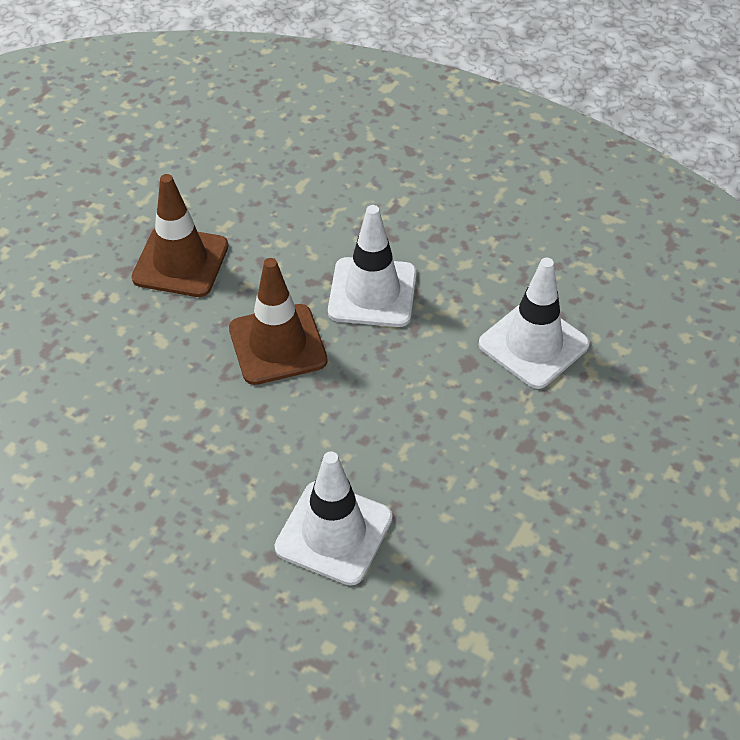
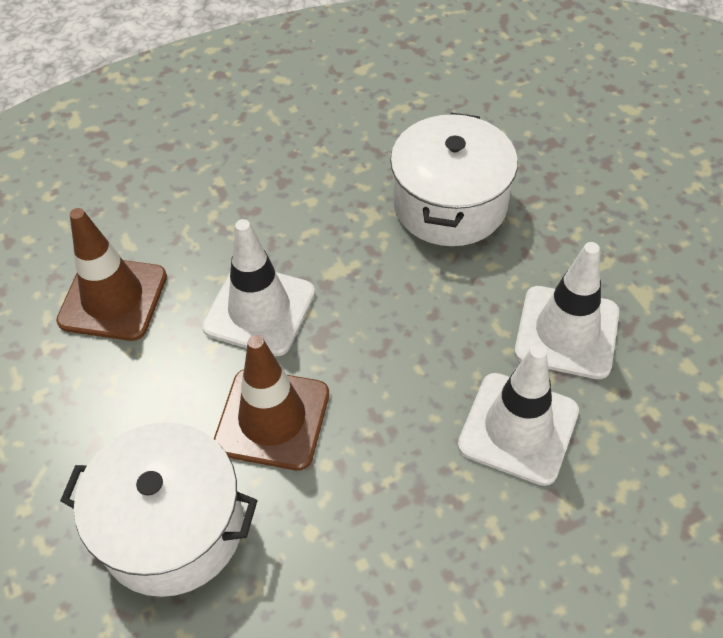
white pot: none = 0 -> [60,422,258,597] [390,113,518,246] = 2

